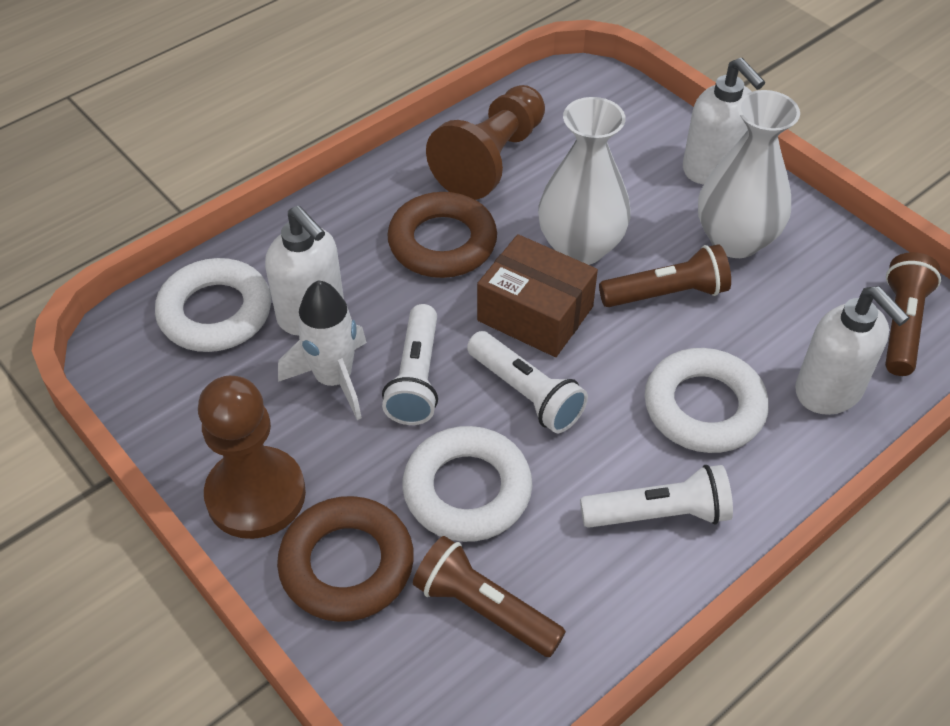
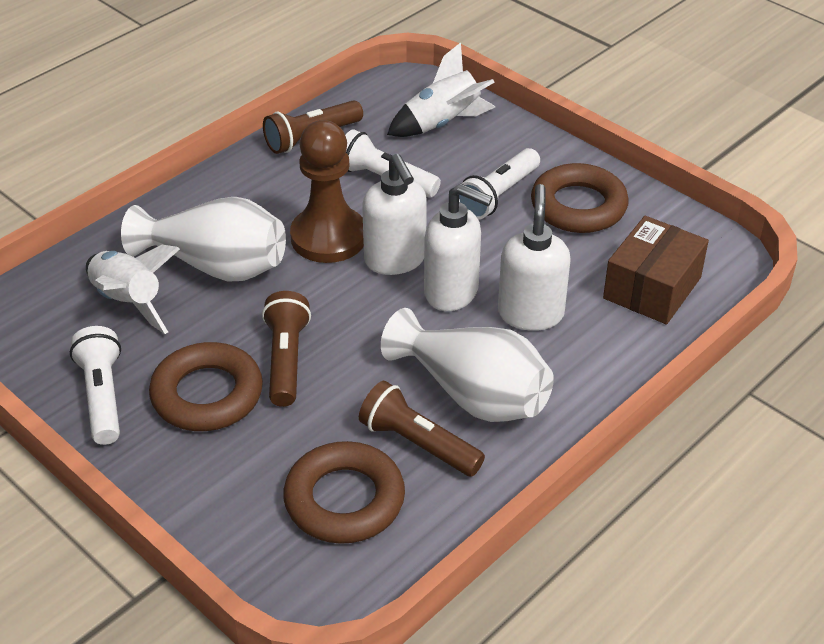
brown pawn: [198,376,306,539] [426,85,545,200] = 2 -> [290,120,364,263] = 1
brown ring: [277,496,414,622] [387,192,497,278] = 2 -> [149,342,263,431] [283,441,405,544] [531,163,629,233] = 3
white ring: [155,258,271,352] [403,426,532,542] [645,348,769,453] = 3 -> none = 0
white rocket: [278,280,367,420] = 1 -> [86,245,180,334] [387,42,495,137] = 2

